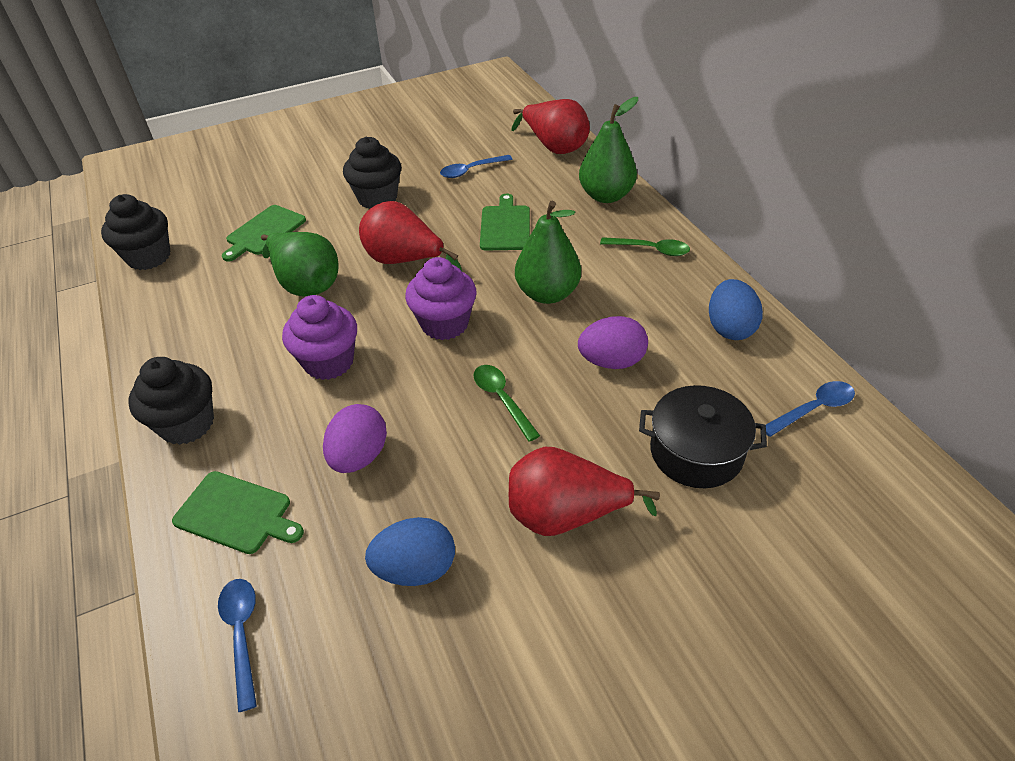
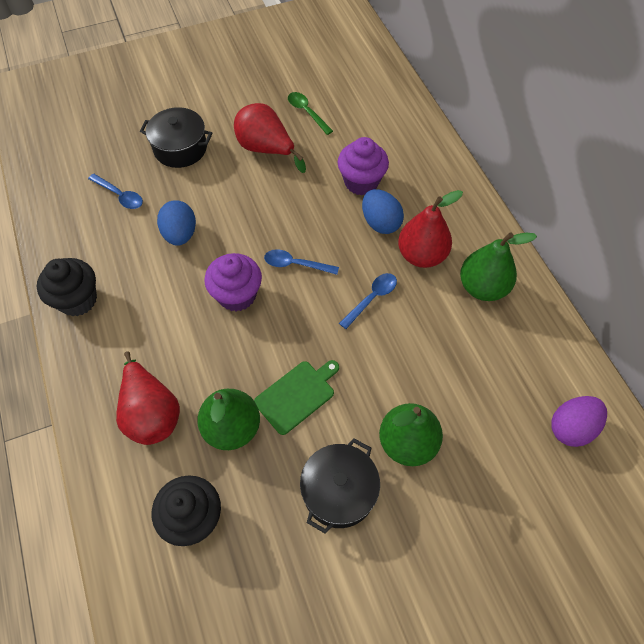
black cupcake: [101,194,170,270] [129,357,214,445] [343,137,401,209] = 3 -> [37,258,97,316] [152,475,221,546] = 2
black pot: [639,385,767,488] = 1 -> [140,107,212,168] [300,438,380,534] = 2
green cutting board: [172,471,304,554] [222,205,306,262] [480,193,530,250] = 3 -> [254,360,339,435] = 1
green spoon: [473,365,540,442] [600,237,690,256] = 2 -> [288,92,333,135] = 1
purple egg: [323,404,387,473] [578,316,648,369] = 2 -> [551,396,607,447] = 1

